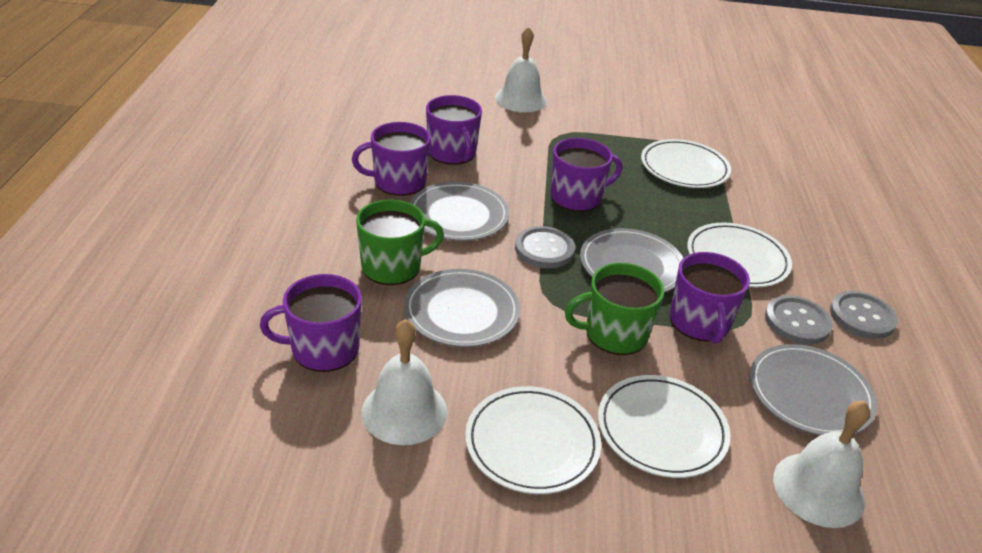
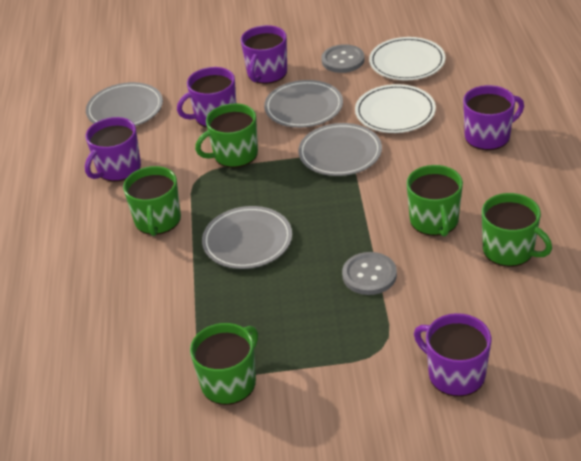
green mug: [356,199,444,285] [565,263,664,355] = 2 -> [123,166,181,236] [190,323,258,405] [195,103,258,168] [407,165,463,237] [482,193,552,267] = 5
grey button: [515,226,575,268] [765,295,833,344] [830,291,898,339] = 3 -> [321,44,365,73] [342,252,397,295] = 2
white bell: [361,319,447,445] [495,26,547,112] [773,401,870,528] = 3 -> none = 0
white plate: [465,386,601,494] [598,375,730,478] [641,139,731,188] [687,222,792,288] = 4 -> [355,84,436,133] [369,37,446,80] = 2

